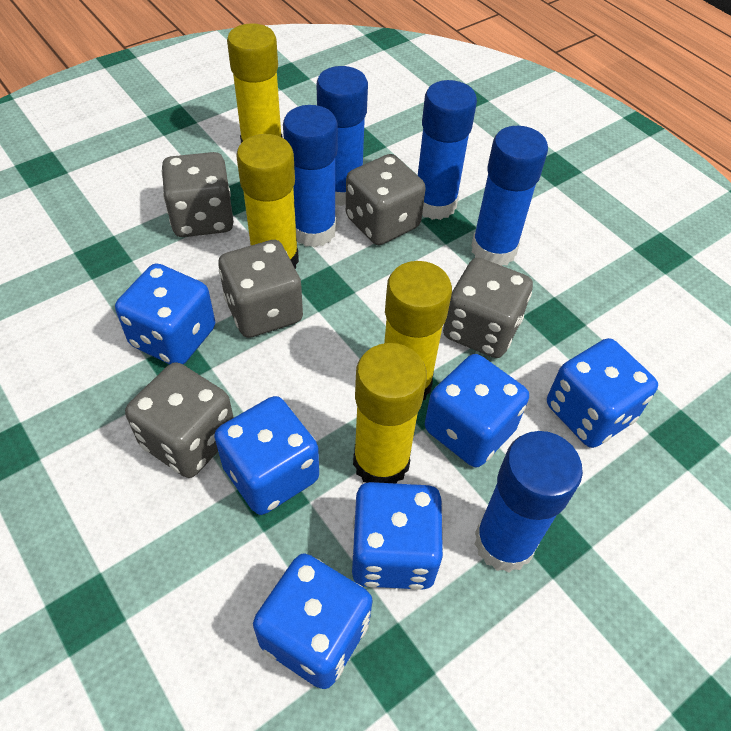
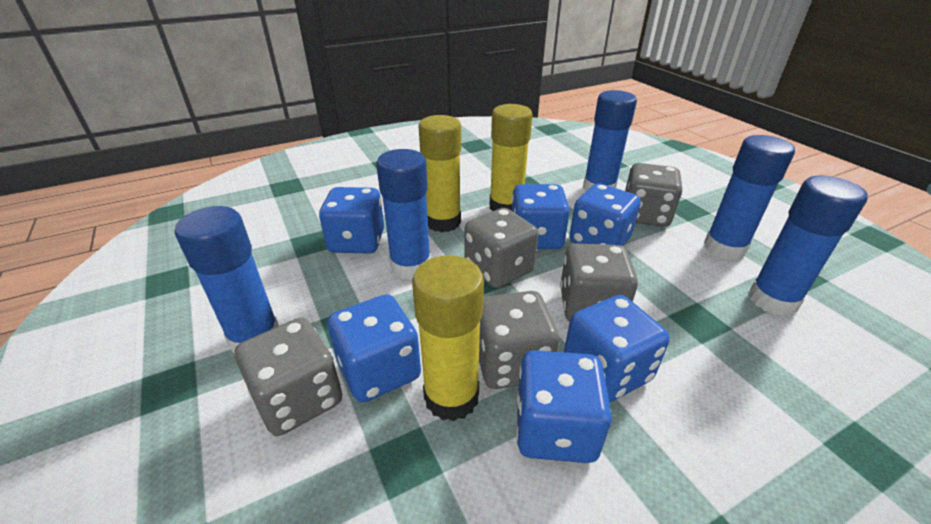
yellow glue stick: [227,23,283,143] [236,134,299,269] [353,343,427,484] [384,261,452,400] = 4 -> [412,255,484,421] [419,115,461,232] [489,104,533,211] = 3

